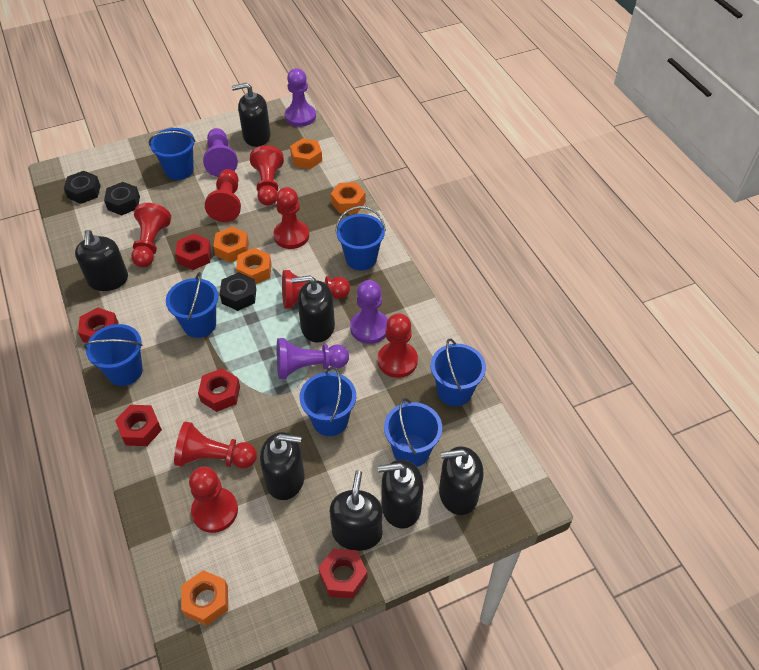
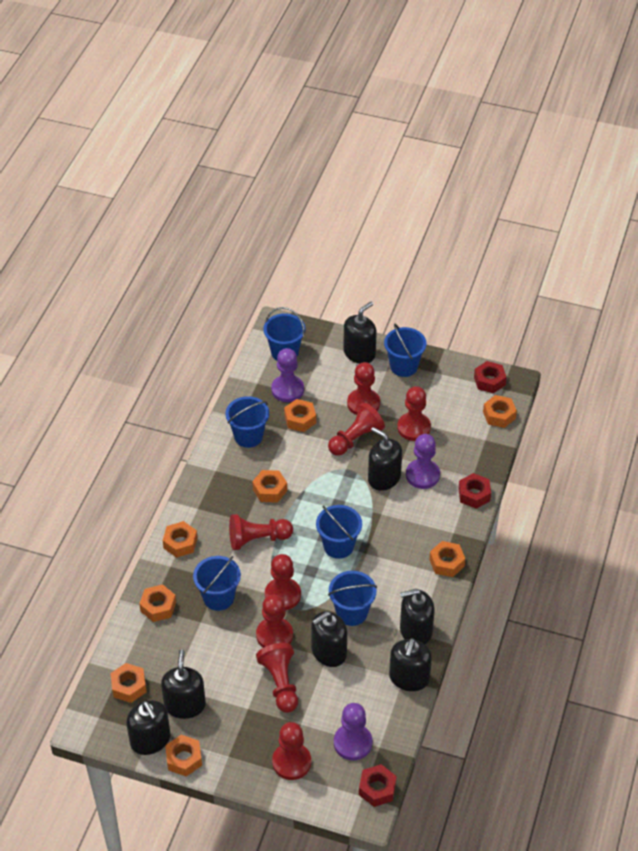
black nut: [64,171,101,204] [104,182,140,215] [220,272,256,311] = 3 -> none = 0
blue bucket: [84,324,143,386] [149,128,195,180] [166,272,218,338] [299,367,356,436] [335,206,386,270] [384,398,442,467] [431,339,486,406] = 7 -> [193,556,241,611] [225,396,269,448] [264,307,305,361] [316,505,362,559] [328,571,377,626] [384,324,427,377] = 6
orange nut: [181,570,228,626] [213,227,249,263] [236,248,272,284] [290,138,322,169] [331,182,366,214] = 5 -> [110,663,146,703] [139,584,176,622] [163,521,198,558] [165,735,202,777] [252,470,287,503] [284,399,316,432] [429,541,465,577] [483,395,517,428] = 8
purple pawn: [203,128,238,177] [277,338,349,379] [285,68,316,127] [350,280,388,344] = 4 -> [271,348,304,402] [334,703,372,761] [406,434,440,489] = 3
red nut: [78,307,118,343] [115,405,162,446] [175,234,211,270] [198,368,240,412] [318,549,368,598] = 5 -> [359,764,397,807] [458,473,491,509] [474,361,507,393] = 3

